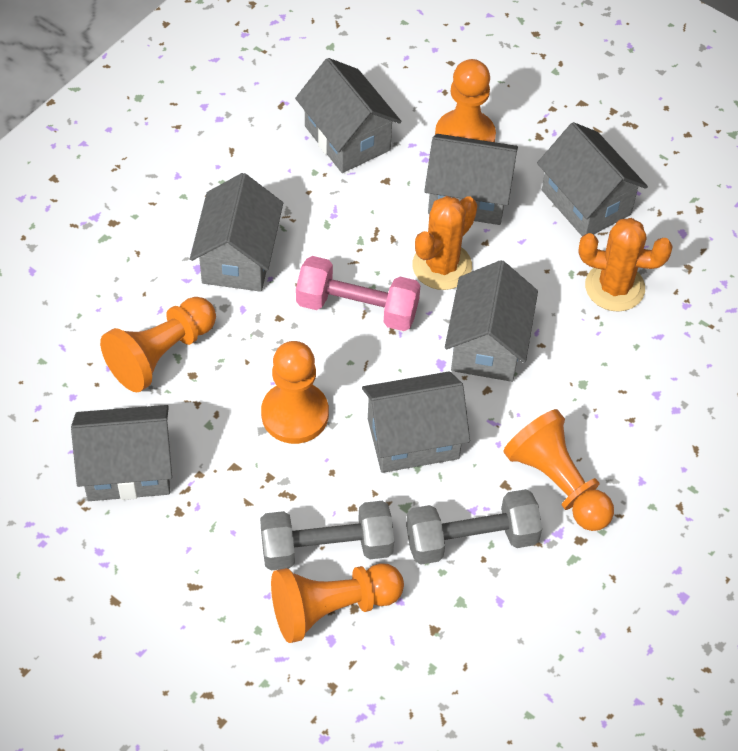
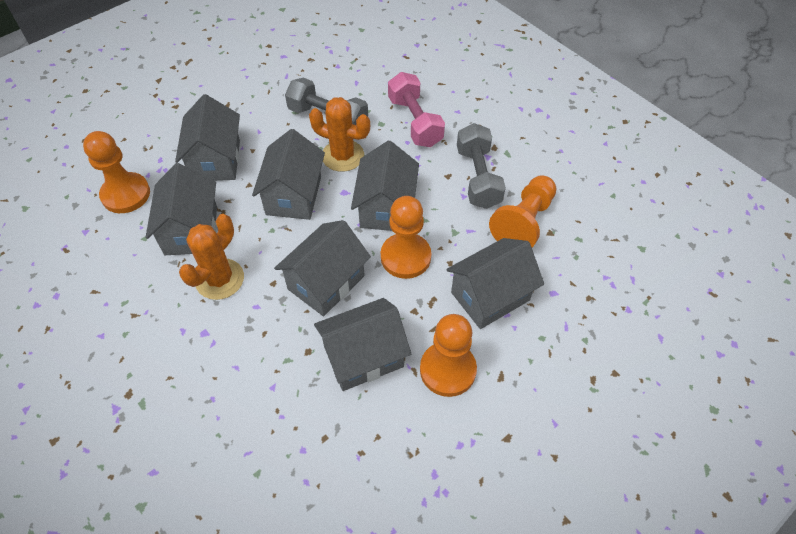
orange pawn: [100,297,216,392] [261,341,329,444] [271,563,404,643] [435,59,496,142] [503,409,614,531] = 5 -> [83,131,150,213] [381,196,431,279] [420,314,477,397] [489,175,556,247] = 4

